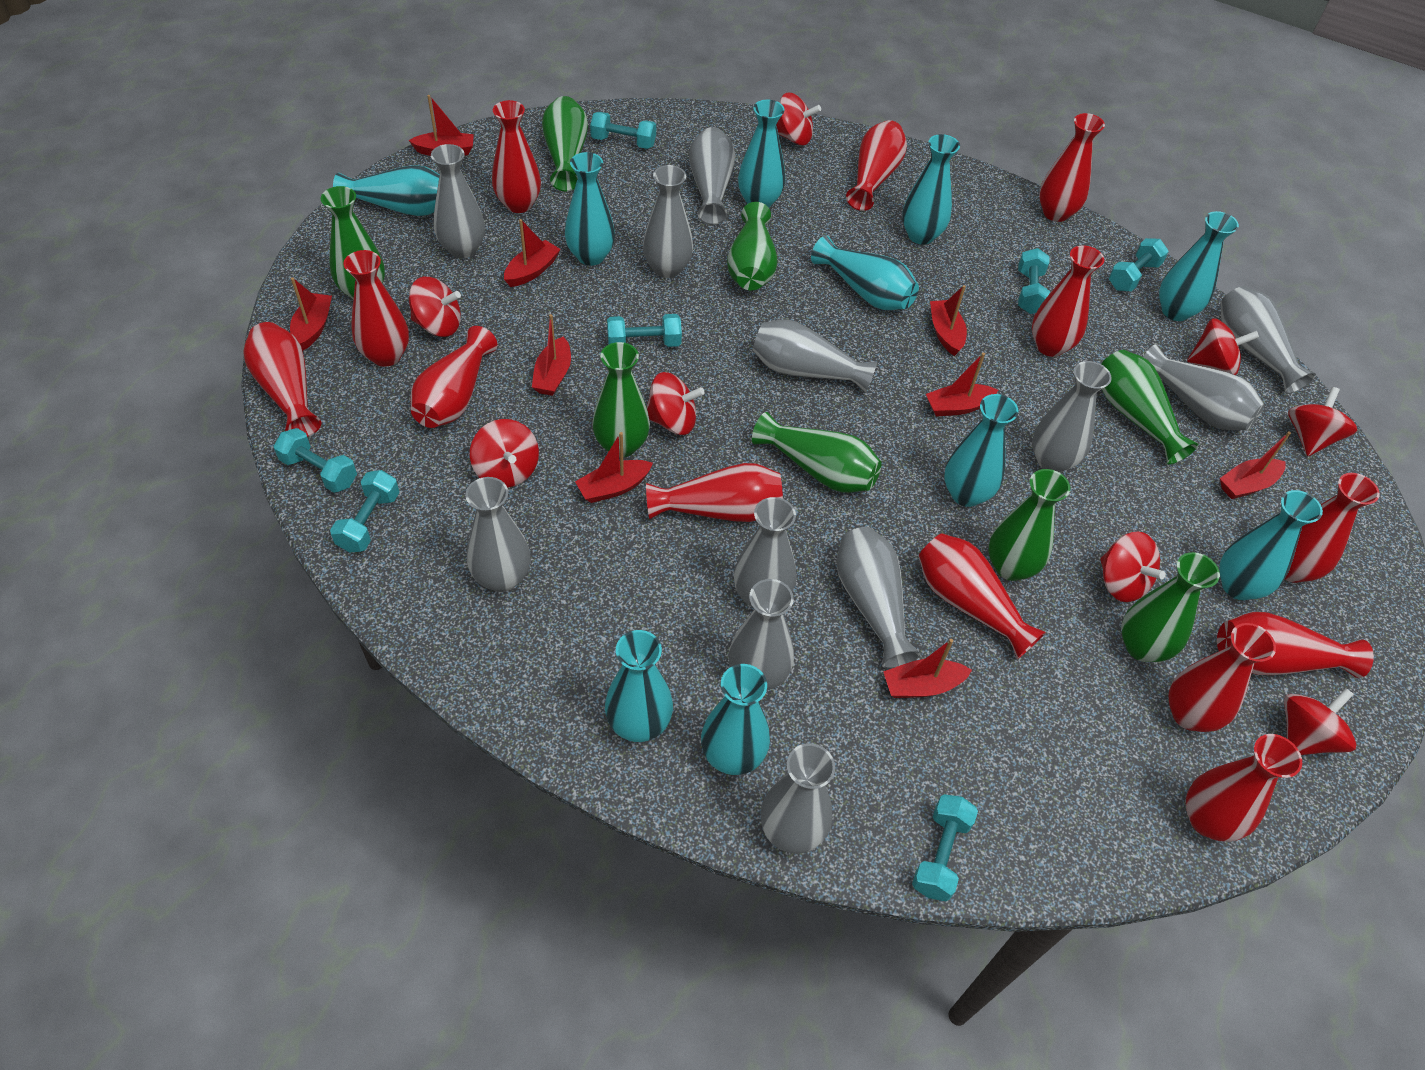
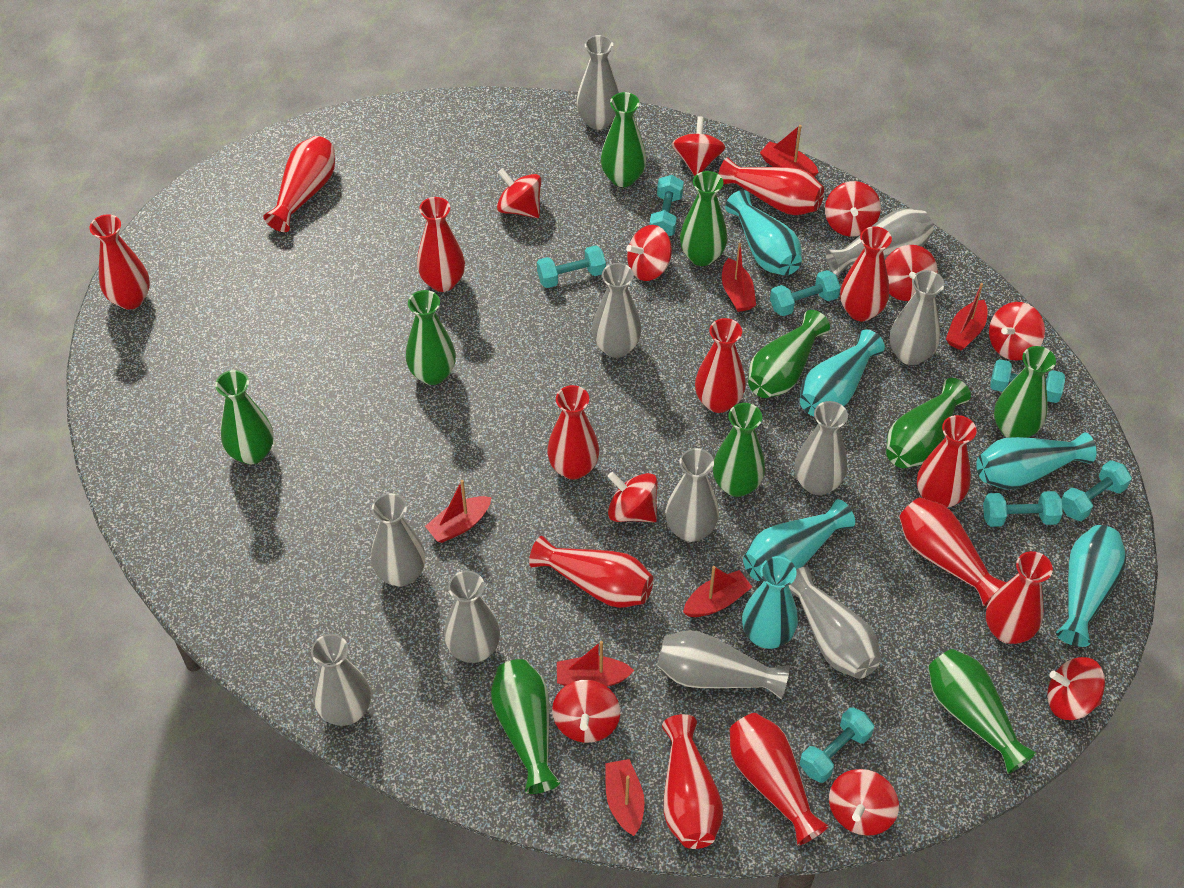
green vase: [321,186,385,299] [542,96,588,191] [592,342,650,457] [727,202,778,290] [752,412,882,493] [988,469,1070,581] [1101,350,1199,465] [1121,552,1220,662] = 8 -> [215,370,274,464] [406,290,456,385] [491,659,560,794] [601,92,646,187] [680,171,727,266] [713,403,765,497] [748,310,830,398] [886,378,971,468] [928,649,1036,774] [994,346,1056,438] = 10
grey vase: [431,144,485,258] [466,477,531,592] [643,165,693,278] [689,127,735,225] [728,579,794,690] [734,497,796,607] [752,319,877,393] [761,743,835,853] [837,527,920,669] [1032,361,1112,473] [1143,344,1265,430] [1220,286,1316,394] = 12 -> [311,634,371,726] [371,493,425,586] [444,571,500,663] [576,35,620,130] [592,263,641,358] [657,630,789,699] [666,448,719,542] [789,567,881,679] [795,401,848,495] [825,208,934,277] [890,270,944,365] = 11
red boat: [290,278,332,351] [409,95,474,156] [504,219,561,287] [532,314,571,396] [575,432,653,503] [883,639,972,698] [926,353,998,416] [930,285,967,356] [1220,431,1291,499] = 9 -> [425,480,492,543] [557,641,635,687] [605,759,645,836] [683,566,752,617] [722,243,756,312] [760,125,819,177] [946,283,987,350] = 7
red spinning top: [409,277,461,337] [470,419,539,488] [647,372,705,435] [776,93,821,145] [1100,531,1166,602] [1187,318,1259,375] [1284,688,1356,755] [1288,387,1357,456] = 8 -> [497,168,541,218] [552,680,620,743] [608,472,658,522] [626,225,672,281] [672,116,726,176] [825,181,881,237] [829,769,899,836] [885,245,938,301] [989,302,1045,360] [1047,657,1105,720] = 10
turquoise vase: [333,165,440,216] [565,152,615,266] [605,630,673,742] [701,664,770,775] [738,100,785,208] [811,235,919,310] [902,134,960,245] [944,394,1019,507] [1159,211,1239,321] [1219,490,1323,600] = 10 -> [725,190,802,276] [742,556,798,649] [743,499,855,581] [800,330,885,416] [976,432,1096,489] [1056,525,1126,647] = 6

